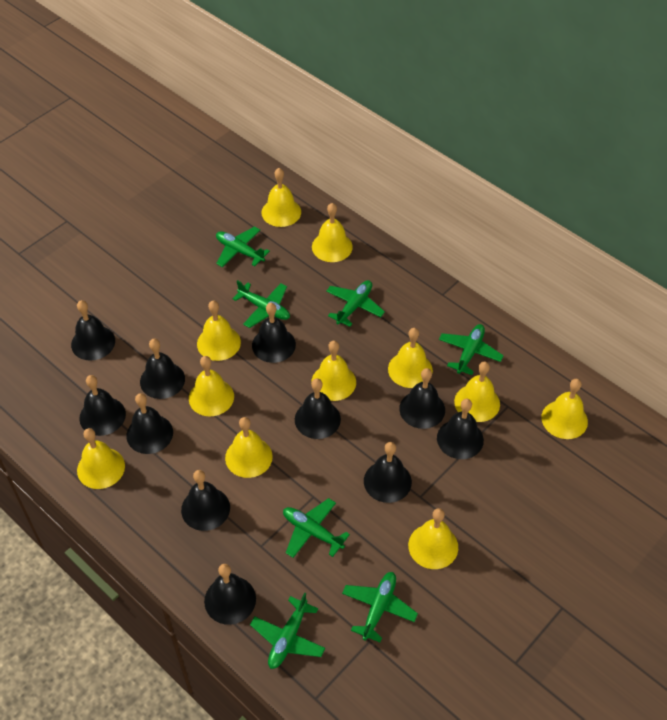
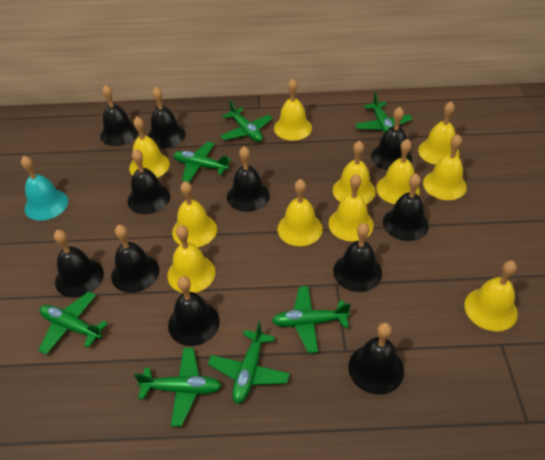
turquoise bell: none = 0 -> [21,156,68,221] = 1

